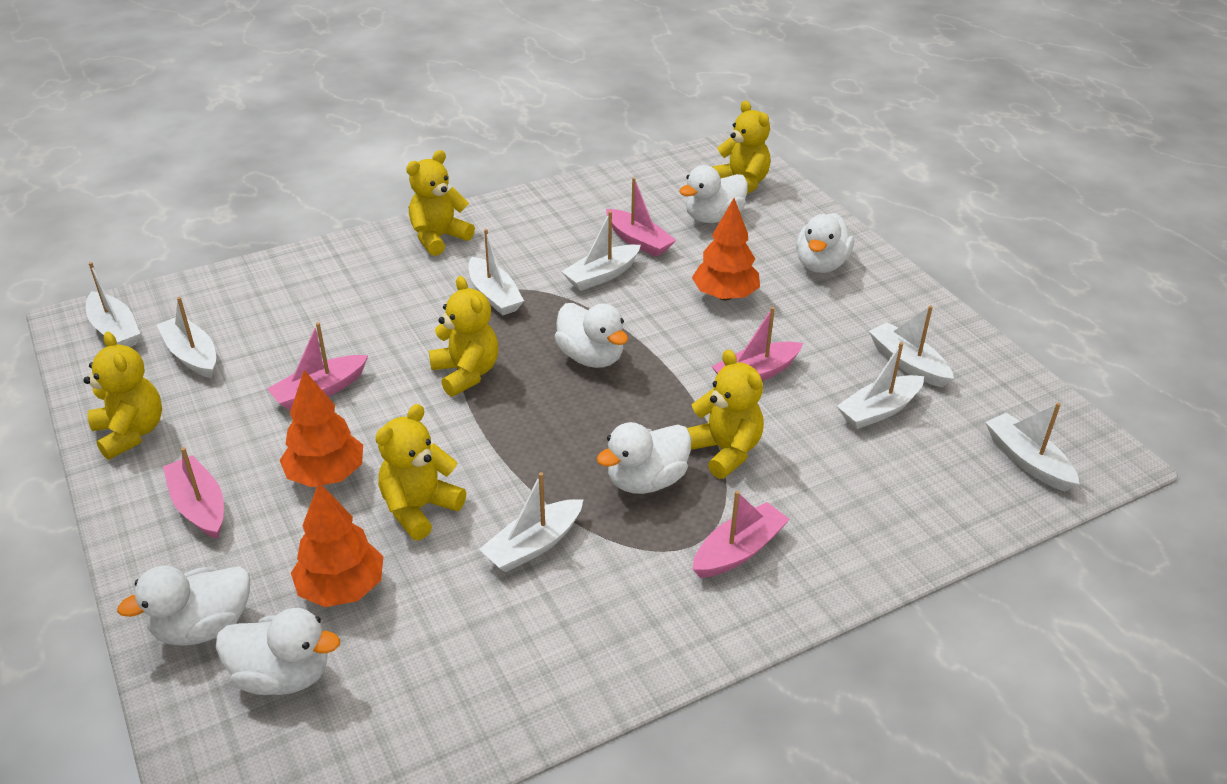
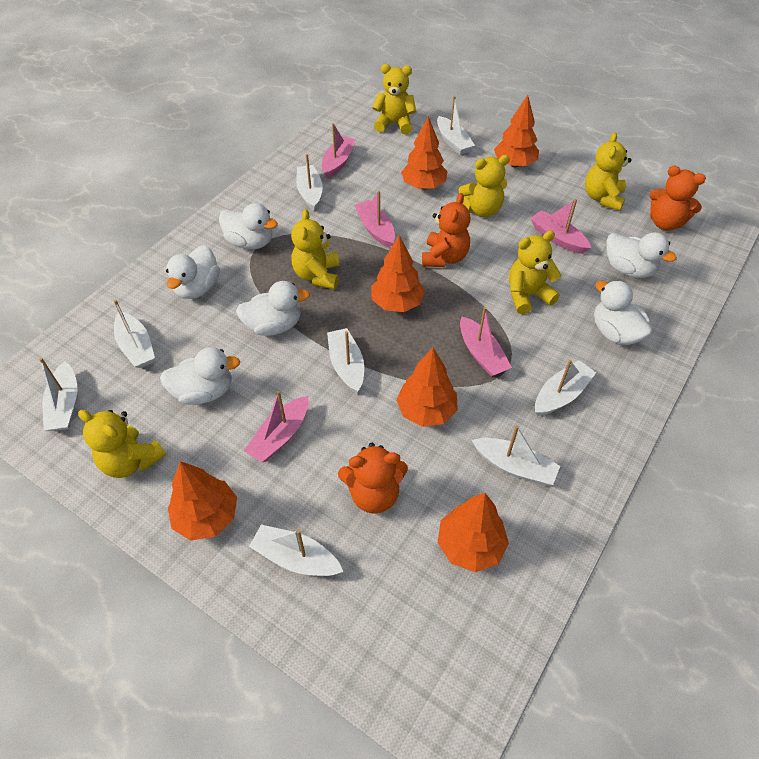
orange teddy bear: none = 0 -> [338,443,408,513] [422,193,470,267] [649,166,706,231] = 3
orange tree: [279,370,363,487] [291,482,383,607] [692,198,760,301] = 3 -> [168,461,237,541] [371,235,425,312] [396,348,458,427] [401,116,448,189] [438,493,509,572] [494,95,539,167] = 6

